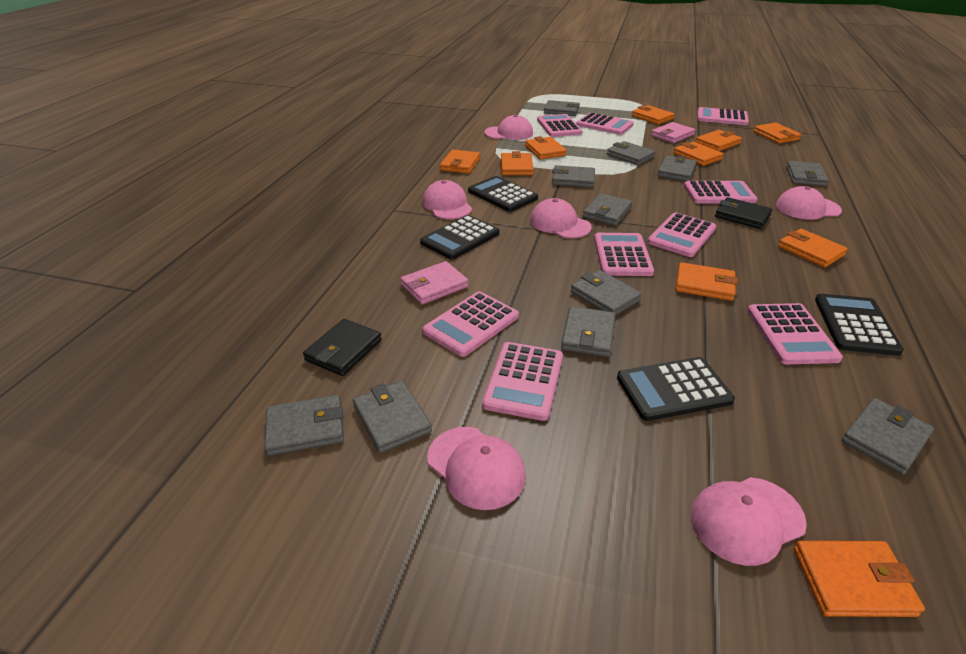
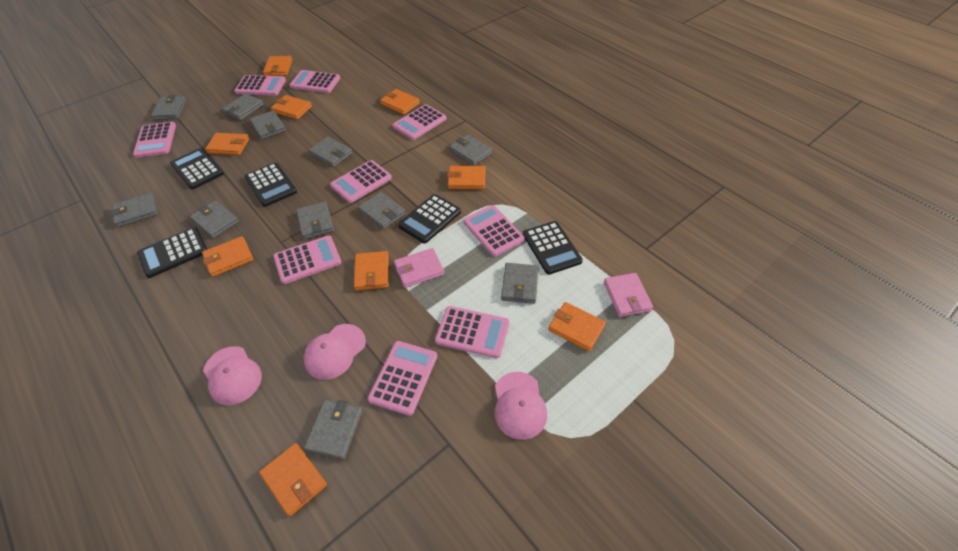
black calculator: [420,215,499,260] [468,176,538,212] [617,357,735,421] [815,294,904,356] = 4 -> [137,227,207,278] [170,148,224,189] [244,163,297,207] [398,194,461,243] [523,221,583,275] = 5
black wallet: [303,319,382,376] [715,197,772,229] = 2 -> none = 0
orange wallet: [440,150,480,174] [501,151,534,175] [525,136,567,160] [632,105,675,125] [673,142,724,166] [676,262,738,301] [696,130,742,151] [754,123,802,144] [778,229,848,267] [794,541,925,617] = 10 -> [202,236,253,277] [205,133,249,155] [259,443,327,516] [263,56,292,76] [271,95,312,120] [354,251,389,291] [380,89,420,115] [447,166,485,189] [548,302,606,351] = 9
pink cap: [422,180,472,219] [427,427,526,510] [484,115,533,140] [530,198,592,238] [690,477,807,566] [776,186,842,220] = 6 -> [203,346,262,405] [304,324,366,380] [495,372,547,440] = 3

